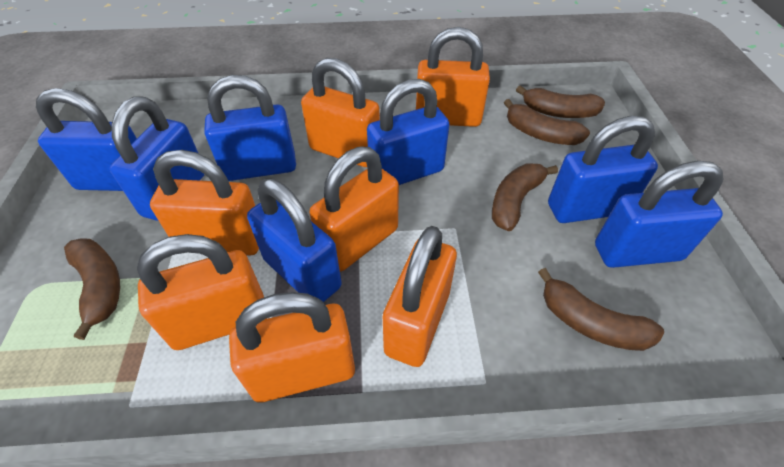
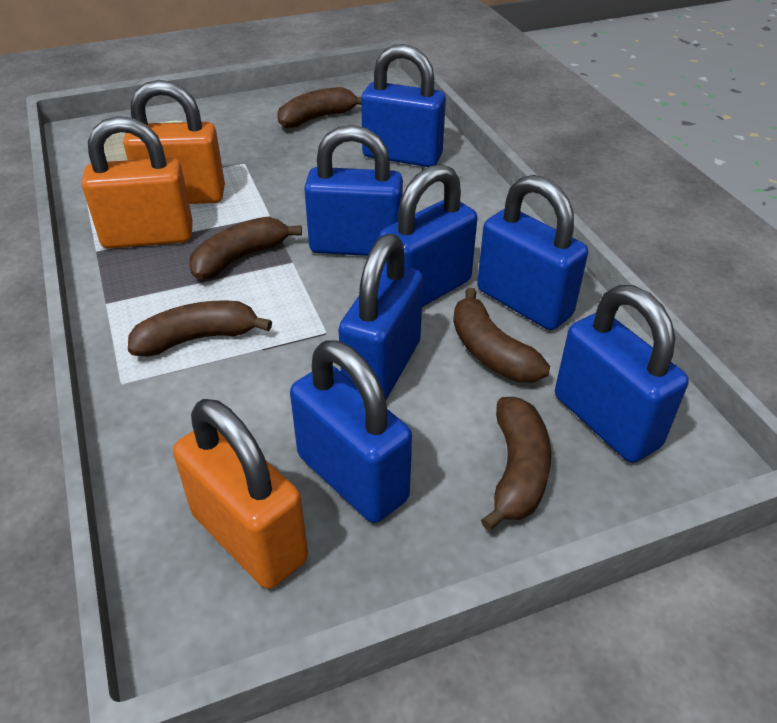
orange padlock: [137,234,267,350] [150,150,259,256] [229,292,355,403] [301,58,380,167] [310,146,399,272] [383,226,457,367] [416,27,490,127] = 7 -> [82,116,193,249] [123,80,225,204] [173,399,308,589] = 3

